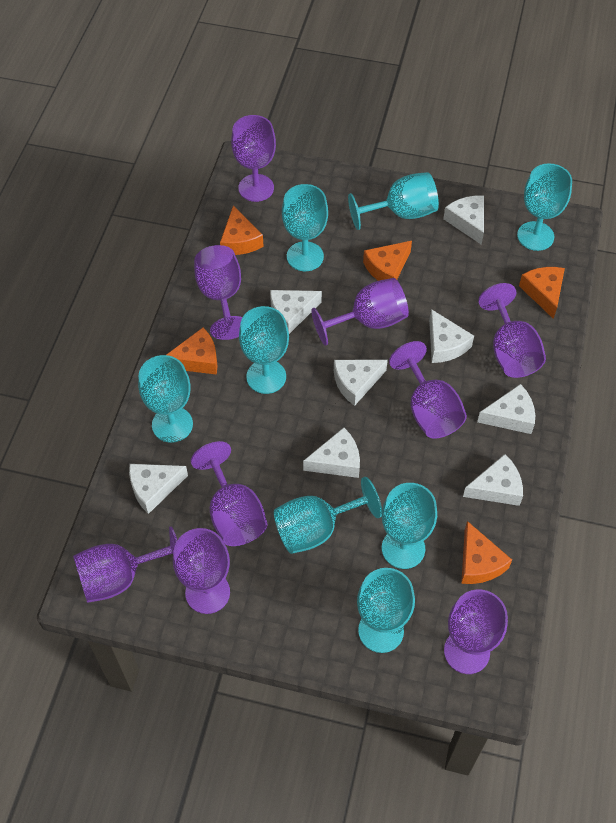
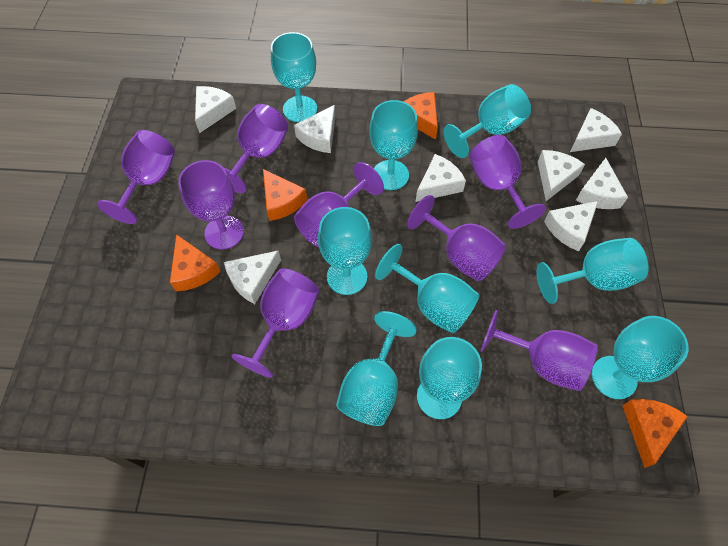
orange cheese: [166,328,218,375] [220,206,264,255] [363,241,412,281] [461,521,512,584] [519,267,565,319] = 5 -> [170,234,221,292] [263,169,307,221] [404,92,438,140] [622,399,688,468] = 4
purple goblet: [73,526,177,603] [173,528,230,614] [191,441,267,546] [194,245,242,340] [231,115,276,202] [311,278,409,346] [389,341,467,439] [444,590,508,674] [478,283,546,378] = 9 -> [97,130,175,224] [178,160,244,250] [223,104,288,193] [232,268,319,378] [294,162,384,247] [407,195,506,281] [469,135,546,229] [481,310,597,391] = 8
turquoise goblet: [138,355,193,443] [239,306,289,394] [274,477,382,554] [282,184,328,271] [348,172,439,230] [357,568,415,653] [382,483,437,569] [517,163,572,251] = 8 -> [271,32,317,122] [318,207,372,295] [336,311,417,426] [369,100,418,190] [375,244,480,333] [417,337,482,419] [443,84,531,158] [536,238,648,304] [592,316,688,399] = 9

